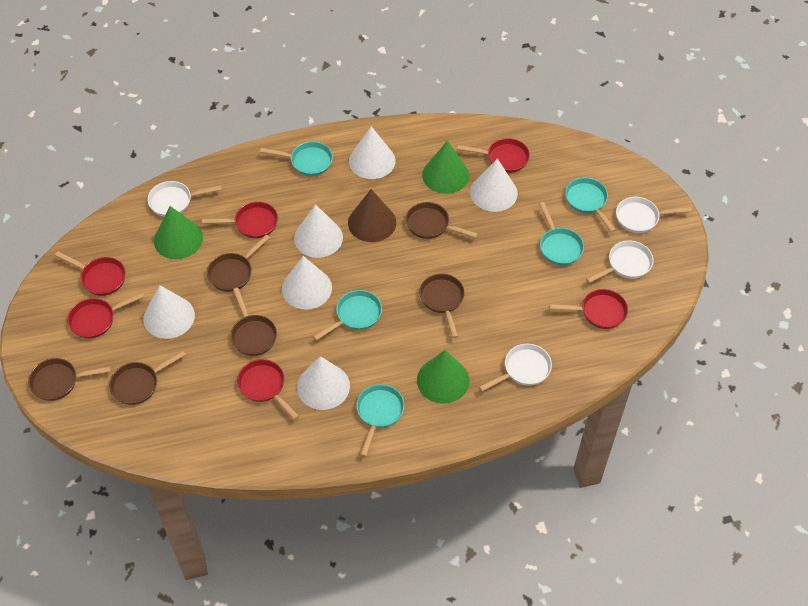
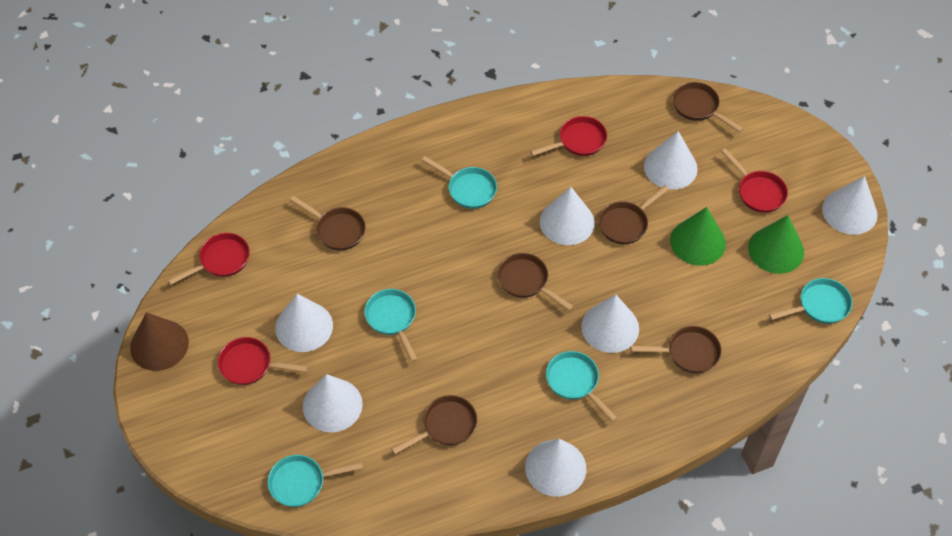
green cone: [154,206,203,259] [417,350,470,403] [422,141,469,194] = 3 -> [670,207,726,266] [748,215,804,274] = 2
red pan: [55,251,126,296] [67,292,145,339] [202,202,278,238] [237,359,299,420] [457,138,530,173] [549,289,628,329] = 6 -> [168,233,250,285] [218,337,308,385] [530,116,607,156] [721,148,788,213] = 4
white cone: [143,285,195,339] [282,256,332,310] [294,204,343,258] [297,356,350,410] [349,126,396,179] [470,158,518,212] = 6 -> [275,294,333,352] [303,374,363,433] [525,439,586,497] [540,187,595,245] [581,295,639,353] [644,131,698,189] [822,176,878,235] = 7
white pan: [148,181,222,217] [479,344,552,391] [586,240,654,283] [616,197,692,233] = 4 -> none = 0

